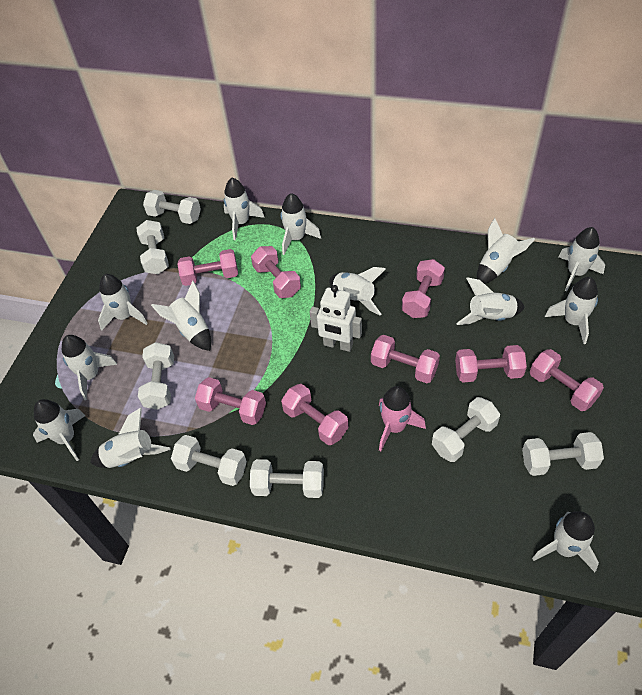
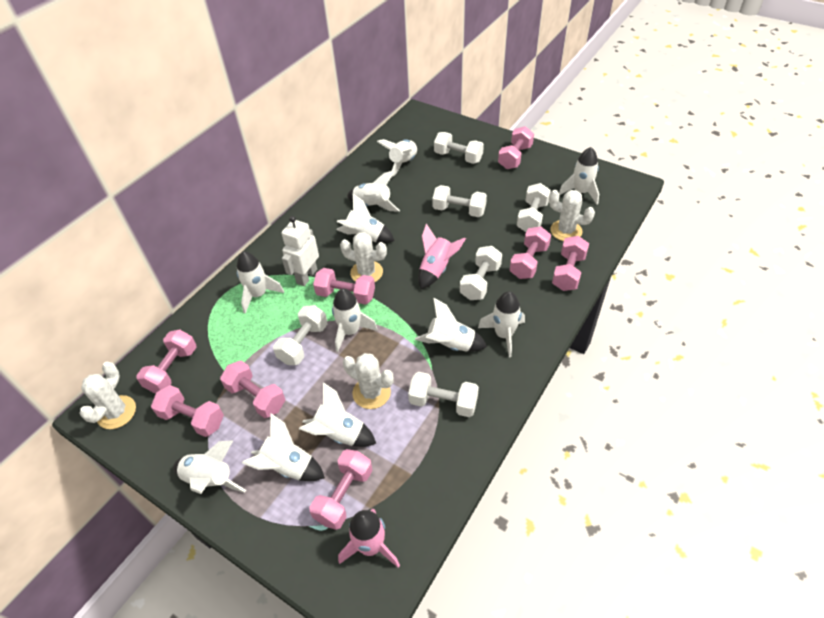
pink rocket: [379,386,426,451] = 1 -> [338,509,400,568] [418,224,466,289] = 2
white cactus: none = 0 -> [79,362,136,429] [340,232,387,282] [343,353,394,409] [549,190,595,241] = 4
white dumbbell: [136,220,169,274] [138,342,174,410] [143,190,201,224] [171,435,247,486] [250,459,324,498] [432,397,500,462] [522,432,604,476] = 7 -> [273,305,328,365] [408,372,479,417] [432,185,487,217] [434,132,484,164] [460,246,502,300] [517,183,551,232] = 6
white rocket: [33,399,86,461] [62,335,118,400] [90,407,171,468] [98,274,148,331] [151,281,211,351] [224,178,265,240] [280,193,321,255] [329,267,385,315] [456,277,524,325] [477,218,535,284] [532,511,599,572] [545,277,598,344] [559,227,605,291] = 13 -> [173,441,246,494] [237,251,284,314] [242,413,325,481] [299,382,376,447] [332,289,378,352] [336,194,395,243] [347,170,400,212] [377,139,418,178] [415,298,487,352] [478,291,525,358] [559,147,599,204] = 11

